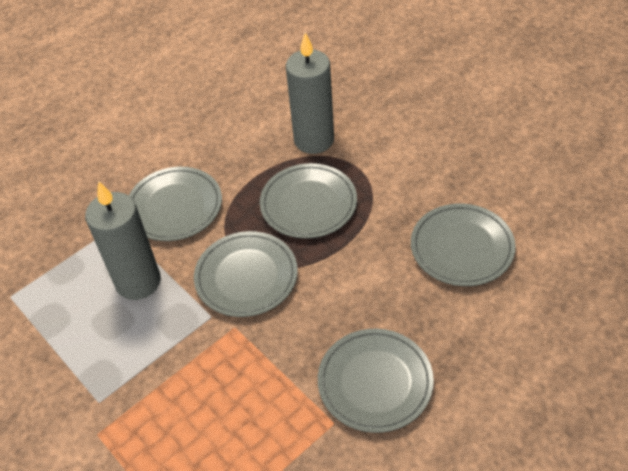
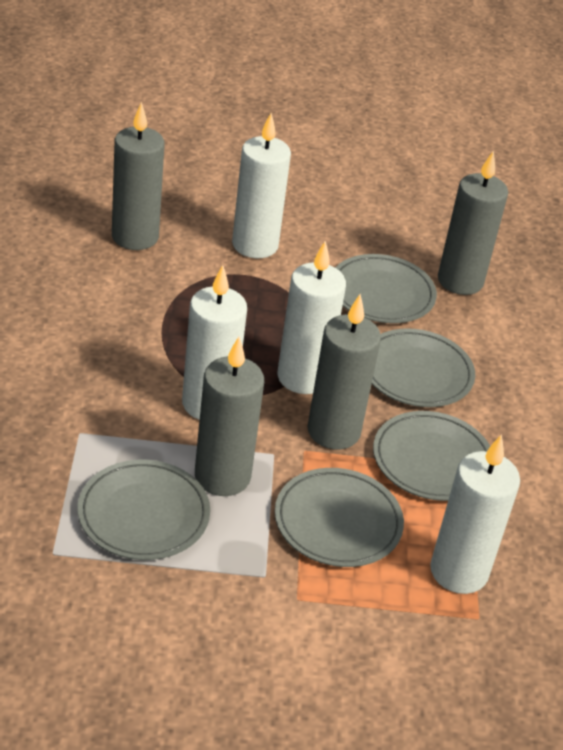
grey candle: [85,181,161,300] [286,32,334,154] = 2 -> [112,102,165,250] [195,337,264,496] [307,294,381,449] [438,150,508,295] = 4
white candle: none = 0 -> [182,265,247,420] [232,113,291,258] [277,241,346,394] [430,434,520,594] = 4

